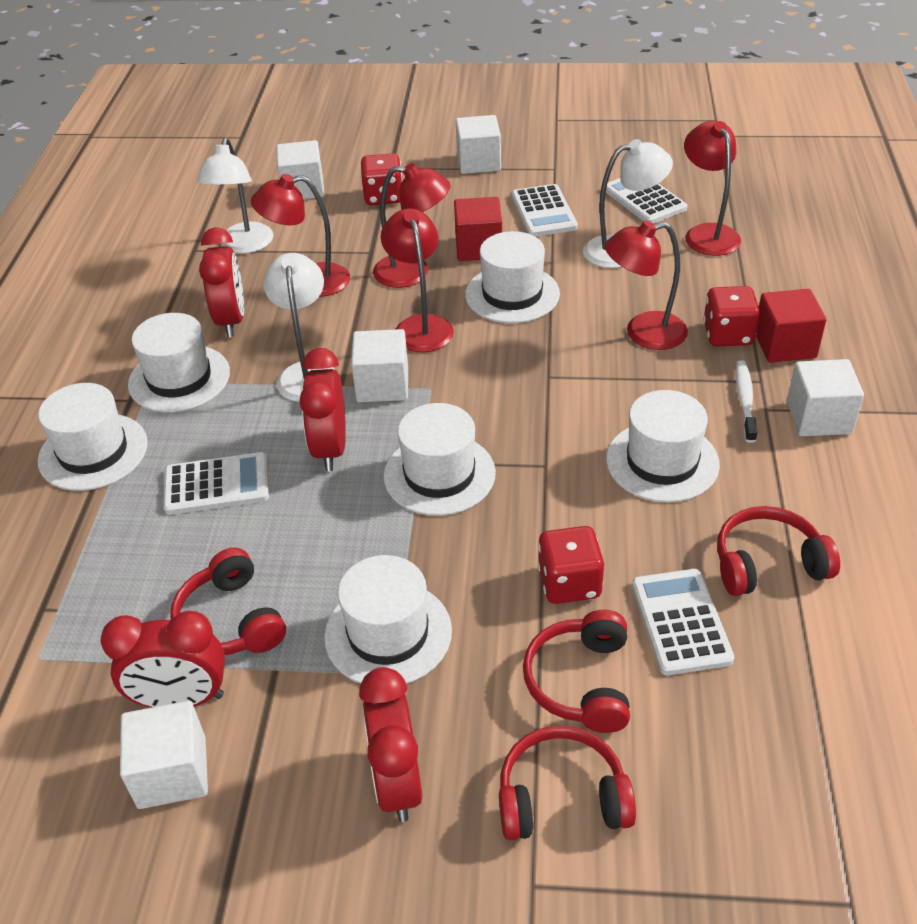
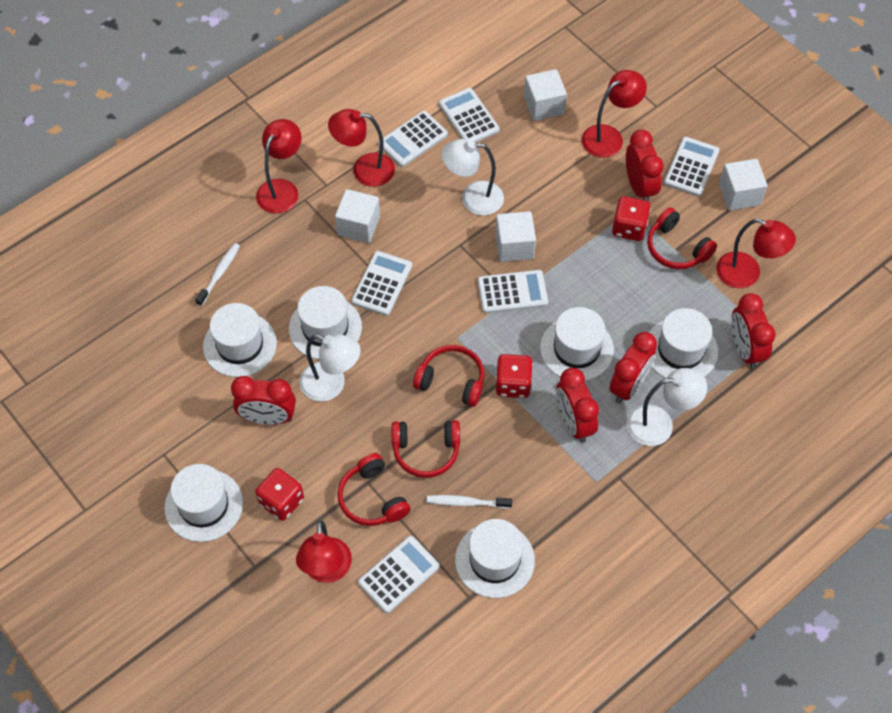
red clock: [101,611,225,708] [199,227,244,337] [299,348,346,471] [359,667,422,822] = 4 -> [231,376,296,425] [556,368,599,443] [609,332,657,403] [626,130,664,202] [731,293,775,369] = 5
red cube: [454,197,502,261] [756,289,826,363] = 2 -> none = 0
white calculator: [163,452,269,515] [512,184,578,237] [606,178,687,224] [632,569,734,675] = 4 -> [351,251,412,316] [358,536,440,613] [378,111,448,167] [439,88,500,143] [478,270,548,313] [664,137,720,196] = 6
white cube: [120,701,208,809] [276,140,325,199] [351,329,408,402] [456,115,501,174] [787,359,864,436] = 5 -> [335,189,380,243] [495,211,536,262] [524,69,567,121] [719,159,767,211] = 4
white toothbrush: [735,360,758,443] = 1 -> [195,243,240,306] [427,495,512,508] = 2

